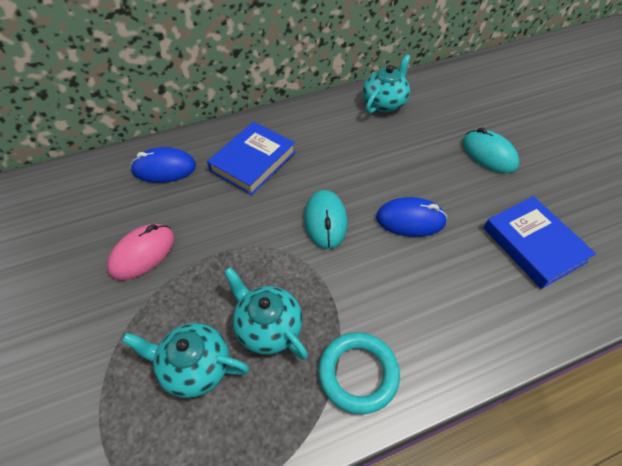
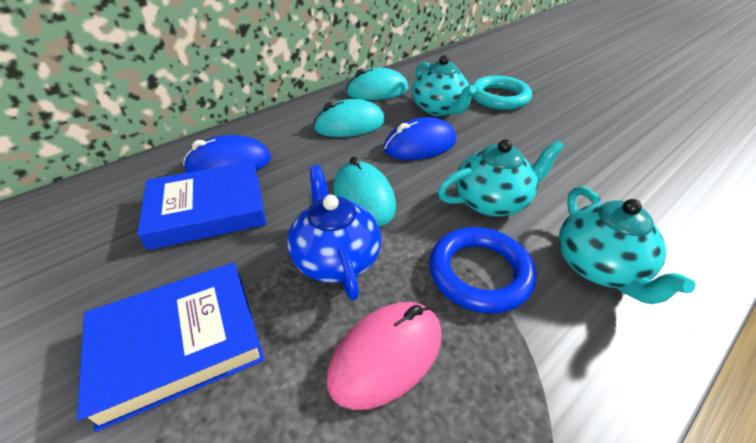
blue ring: none = 0 -> [429,227,536,314] = 1
blue teapot: none = 0 -> [287,165,381,300] = 1
turquoise mouse: [304,190,347,249] [462,128,519,173] = 2 -> [313,99,385,137] [333,156,396,227] [346,68,408,100] = 3

